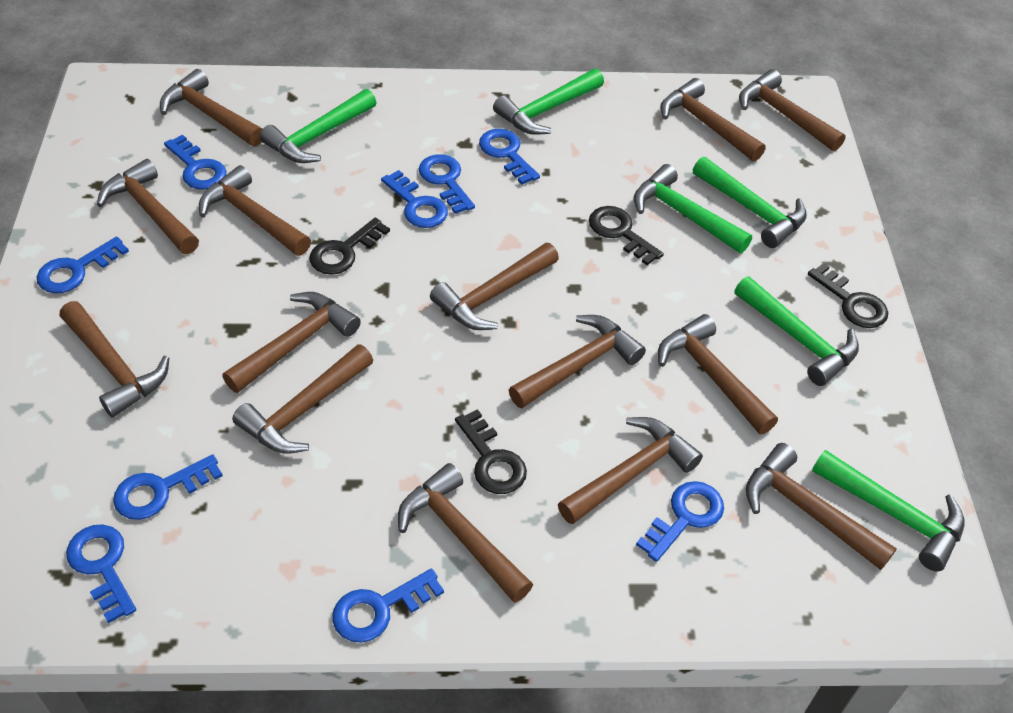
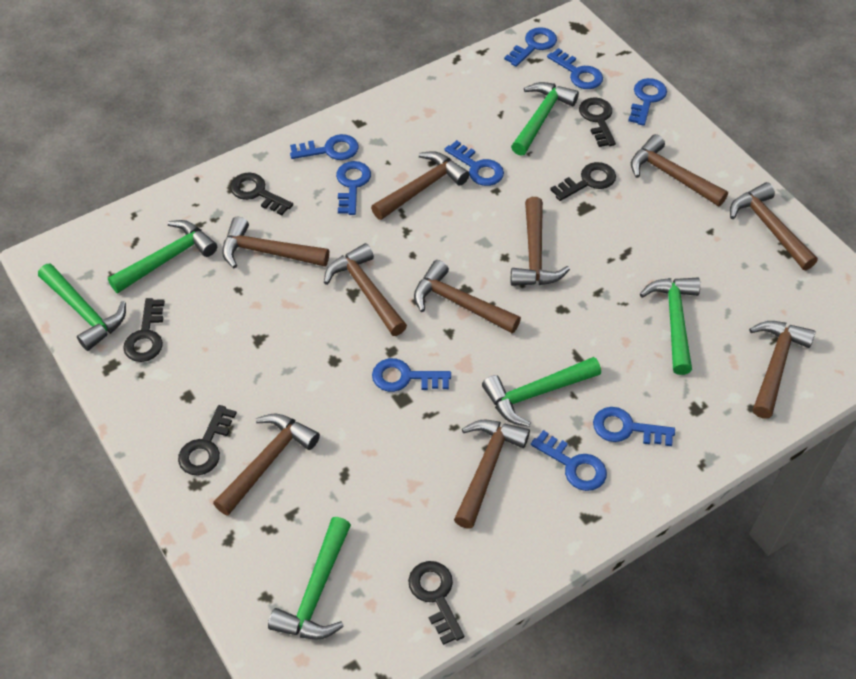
black key: [309,218,390,275] [455,409,527,494] [589,206,664,265] [808,263,888,328] = 4 -> [123,298,165,362] [178,405,237,475] [230,172,293,216] [408,561,464,645] [550,162,616,201] [579,97,616,147] = 6
brown hammer: [60,301,169,418] [97,159,199,254] [160,69,263,146] [199,165,311,256] [222,292,361,393] [232,344,373,454] [398,463,533,603] [430,243,559,330] [509,315,646,408] [558,417,703,525] [658,314,778,434] [660,78,766,161] [739,69,846,151] [746,443,897,570] = 14 -> [213,413,320,516] [222,216,329,268] [324,243,407,336] [371,151,470,220] [414,260,521,334] [454,420,530,529] [511,197,570,286] [631,134,728,207] [730,182,818,270] [749,321,815,419] = 10

